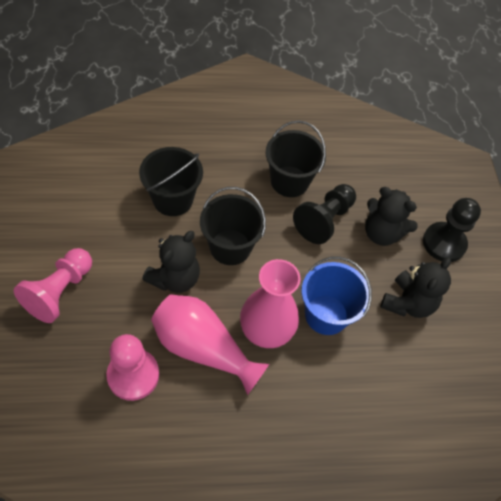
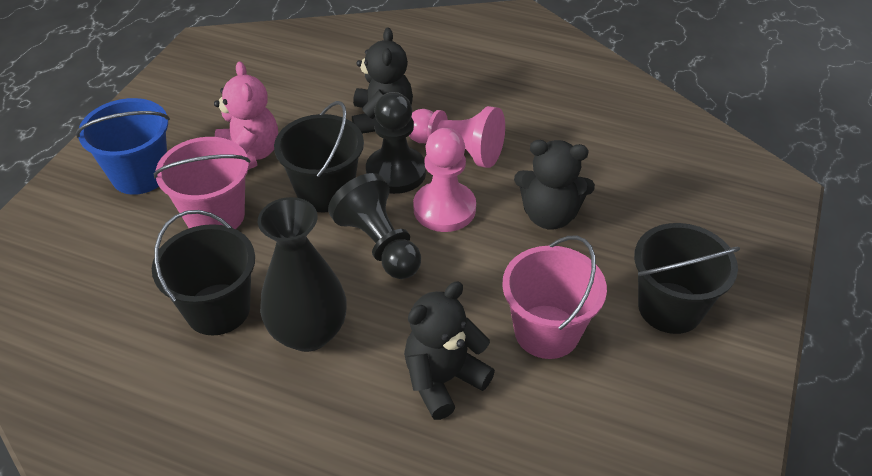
black vase: none = 0 -> [258,197,347,352] = 1
pink bucket: none = 0 -> [154,137,251,229] [502,236,607,359] = 2
pink teddy bear: none = 0 -> [214,62,278,170] = 1
pink vase: [151,294,269,395] [240,259,301,348] = 2 -> none = 0

